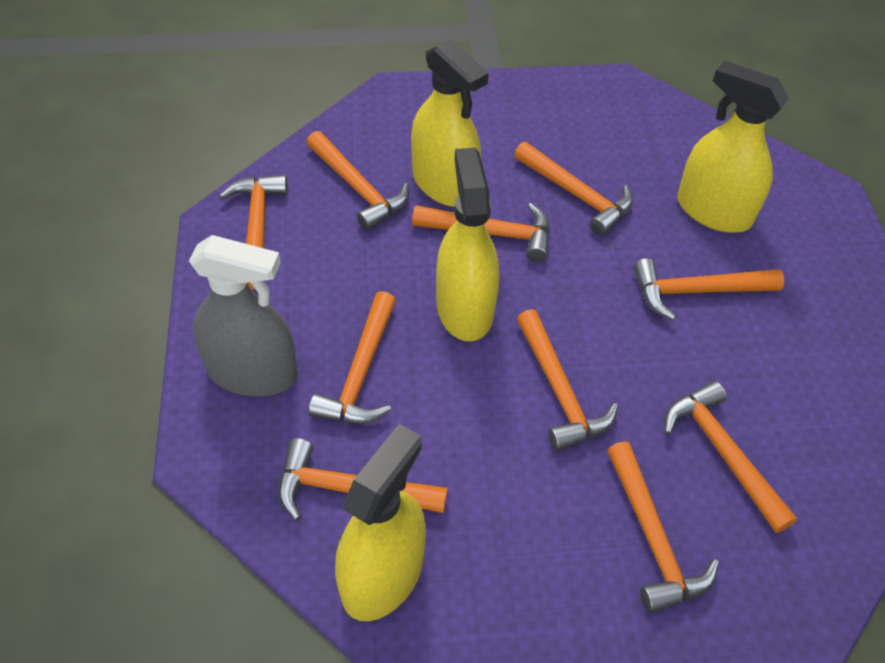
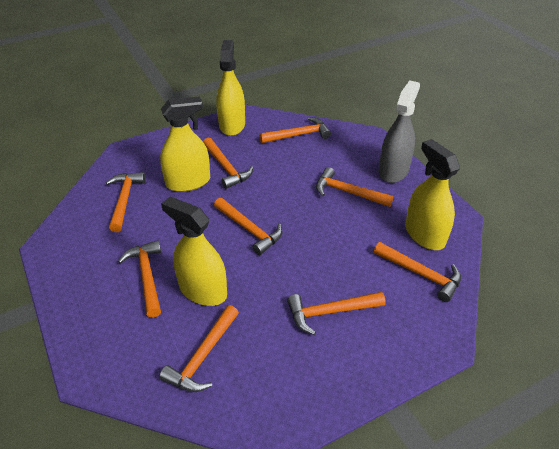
orange hammer: [219,174,288,289] [278,438,448,521] [307,131,409,231] [309,291,396,424] [412,203,550,262] [514,142,633,236] [517,309,618,451] [607,441,719,613] [633,258,784,320] [664,381,797,533] = 10 -> [106,172,146,232] [118,240,161,318] [159,305,239,392] [203,137,253,189] [214,198,283,255] [259,117,331,143] [287,292,386,335] [316,167,394,207] [374,242,461,302] = 9

